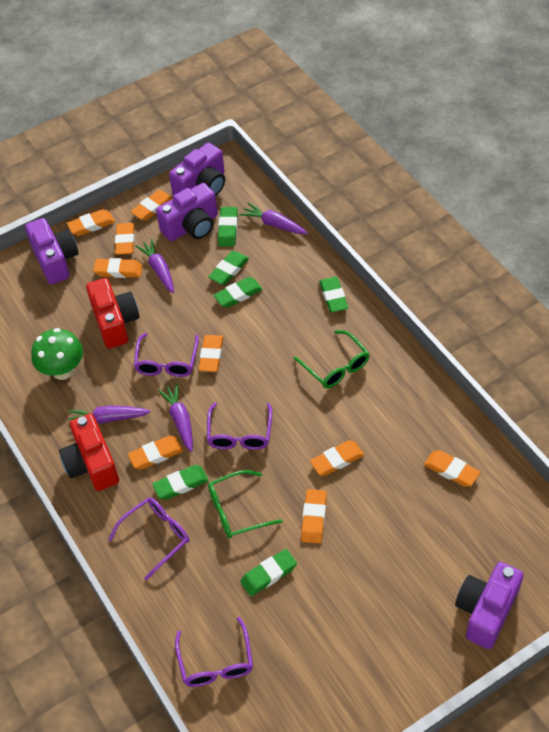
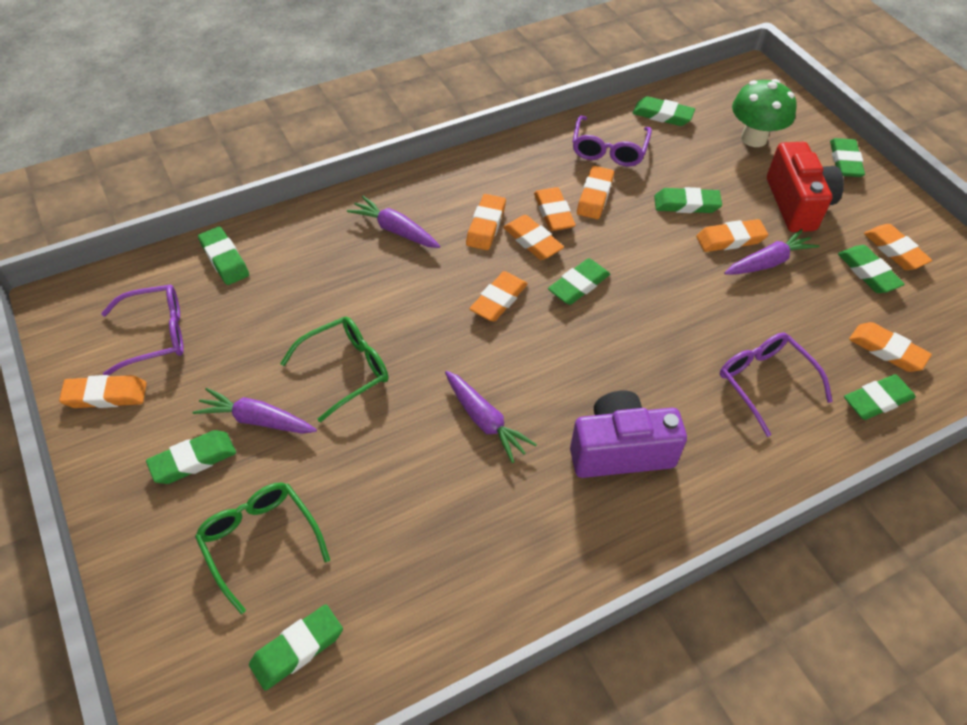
green eraser: [152,465,209,500] [208,251,249,285] [214,277,263,308] [218,207,238,246] [240,549,297,596] [319,277,348,312] = 6 -> [146,430,236,484] [198,227,249,285] [249,605,343,691] [548,258,610,305] [633,96,695,126] [654,187,722,213] [830,138,865,177] [838,245,905,293] [844,374,916,420] = 9
purple camera: [25,218,79,284] [156,183,218,241] [169,143,225,196] [455,562,523,649] = 4 -> [570,391,687,478] = 1
purple glasses: [108,497,190,581] [134,333,199,377] [175,617,253,687] [207,403,272,450] = 4 -> [101,284,184,376] [572,115,652,167] [720,333,833,437] = 3
red camera: [59,413,119,491] [86,278,139,349] = 2 -> [767,142,844,232] = 1

